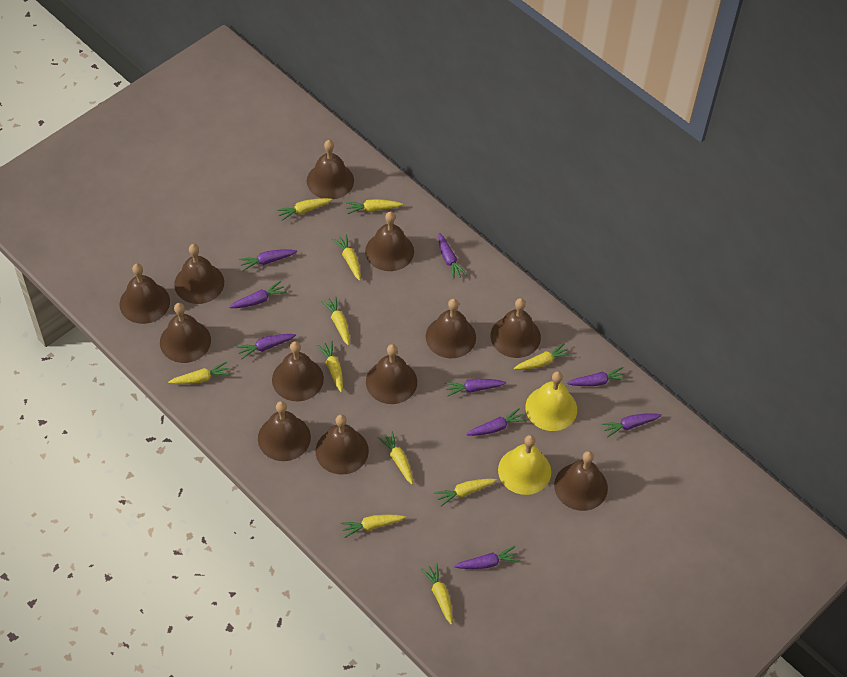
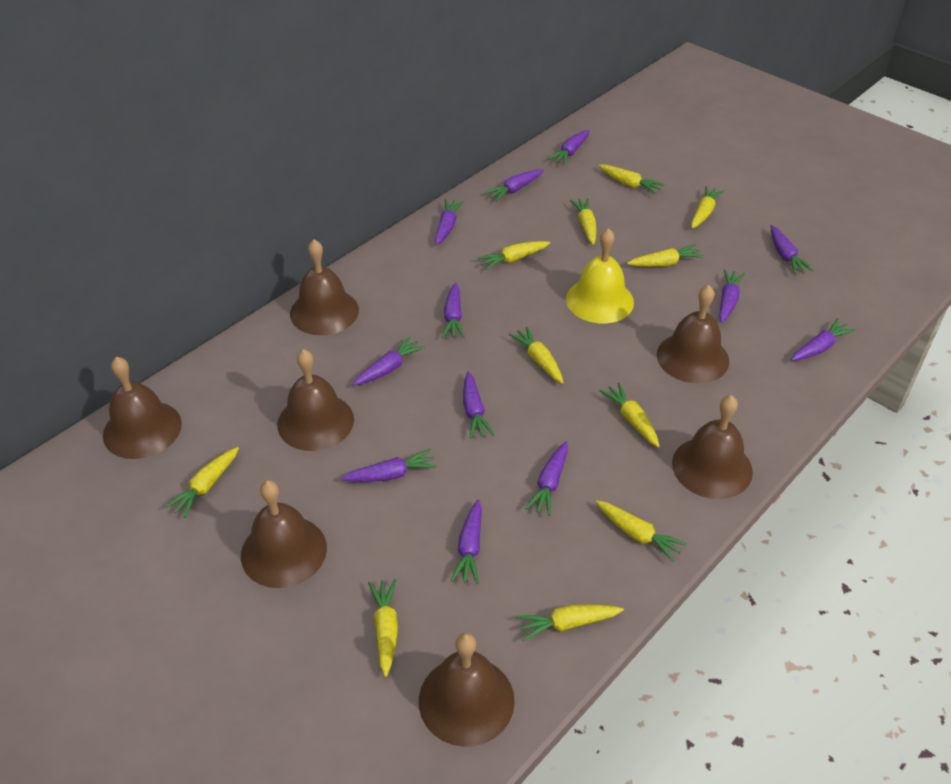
brown bell: [119,263,170,324] [160,303,211,363] [174,244,224,304] [258,401,311,461] [272,341,324,401] [307,140,354,199] [316,414,369,475] [365,211,414,271] [366,344,417,404] [426,299,476,358] [491,298,541,358] [554,451,608,511] = 12 -> [103,357,182,459] [241,480,327,588] [277,349,354,451] [290,239,359,335] [419,632,515,747] [657,285,729,383] [672,395,753,499] = 7
purple carrot: [229,281,287,308] [236,334,296,359] [239,249,297,271] [438,233,467,280] [445,378,506,396] [454,546,520,569] [466,408,526,436] [567,367,628,386] [601,413,662,438] = 9 -> [341,449,437,482] [352,336,425,386] [435,199,464,245] [442,283,465,338] [451,499,482,584] [463,371,494,439] [484,170,544,202] [525,442,568,516] [548,130,590,165] [719,269,745,323] [771,225,814,274] [791,319,856,361] = 12
yellow bell: [498,435,551,495] [526,371,577,431] = 2 -> [566,228,634,323] = 1

